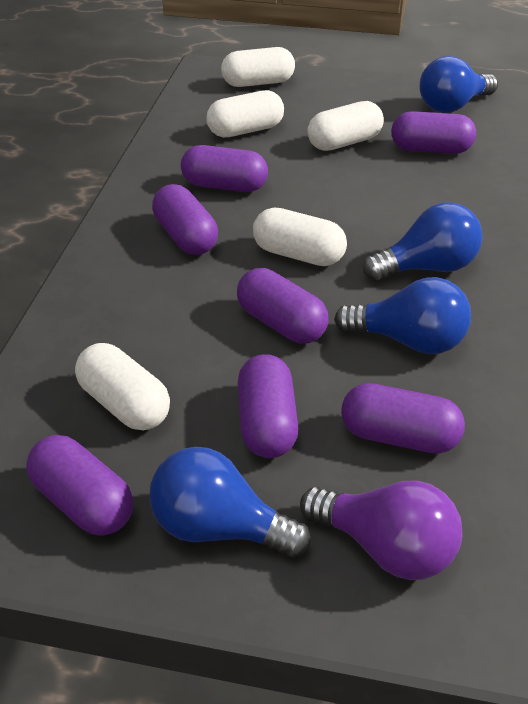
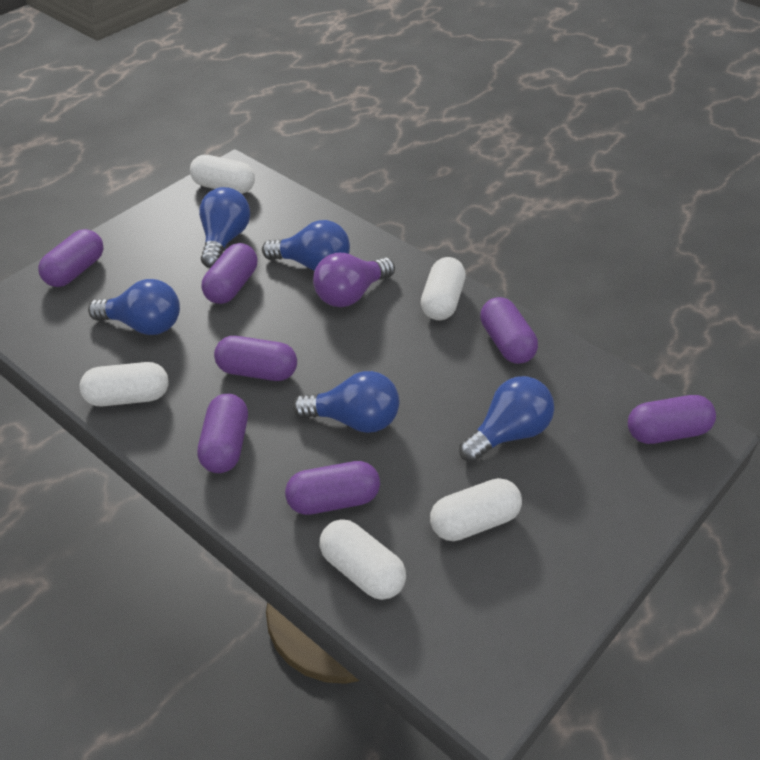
blue light bulb: [149,447,311,557] [334,277,471,354] [363,202,482,281] [419,56,498,113] = 4 -> [88,279,180,335] [199,187,250,268] [262,220,350,271] [293,371,399,433] [459,376,554,463] = 5

